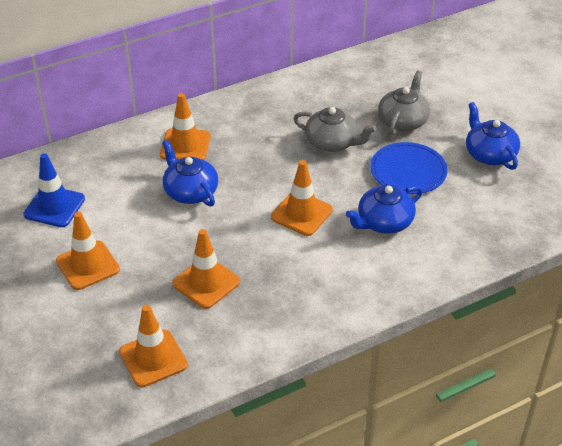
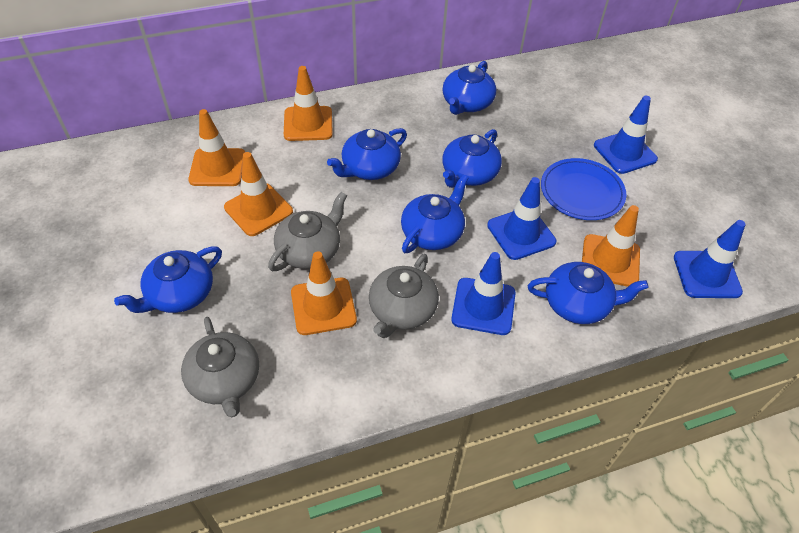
blue teapot: [162,140,218,207] [346,185,423,234] [466,102,520,170] = 3 -> [114,246,222,313] [327,128,407,180] [401,175,468,253] [442,129,502,188] [443,61,496,115] [528,262,648,324] = 6
blue traffic cone: [24,153,85,227] = 1 -> [451,252,516,335] [487,177,556,260] [594,96,658,174] [674,220,746,298] = 4
grey teapot: [293,107,377,152] [378,71,430,135] = 2 -> [181,317,259,417] [268,192,347,271] [369,254,439,338] = 3

